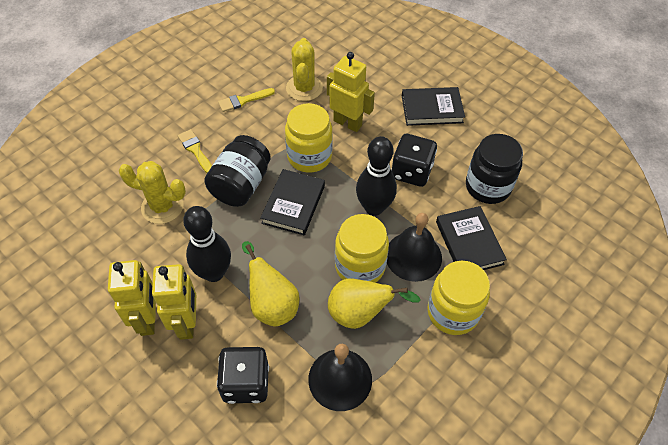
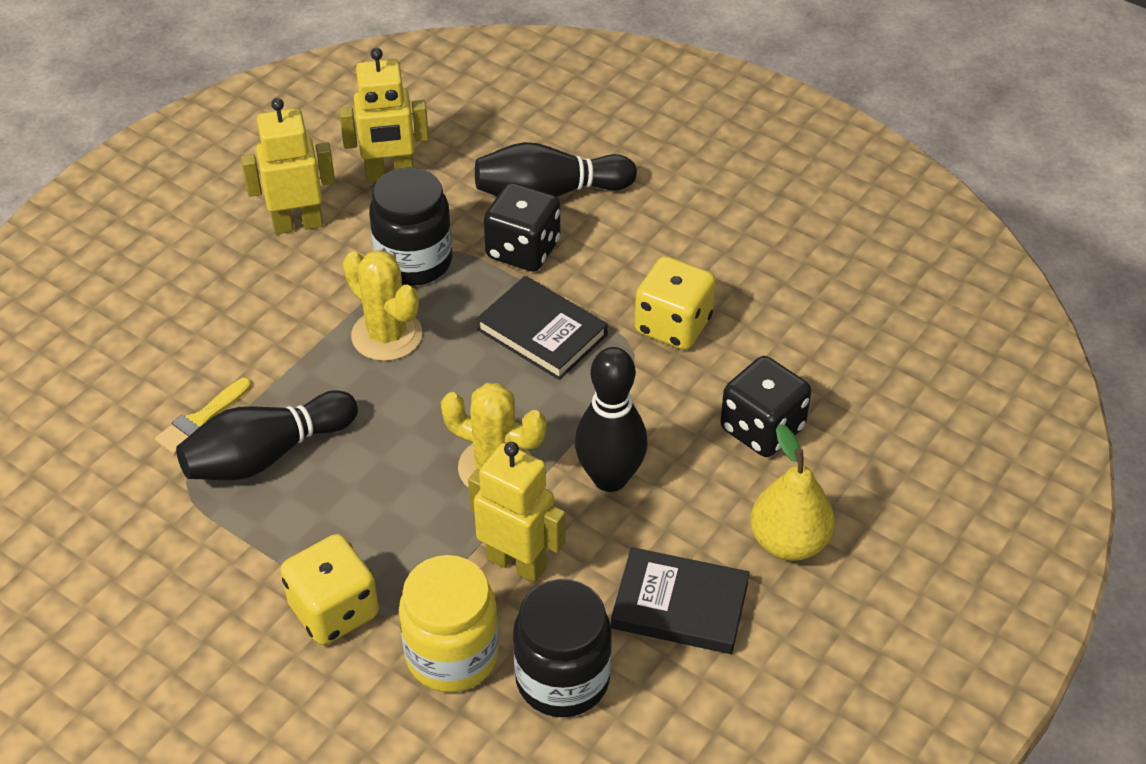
black bell: [308,344,372,411] [387,213,442,282] = 2 -> none = 0
black book: [260,169,325,235] [402,87,465,126] [436,206,507,270] = 3 -> [476,276,608,380] [611,547,750,654] = 2
black bowling pin: [183,206,231,282] [356,136,397,216] = 2 -> [176,390,358,480] [475,142,637,197] [575,347,648,492] = 3
yellow brush: [178,129,212,173] [218,88,275,112] = 2 -> [155,378,251,455] = 1
yellow dice: none = 0 -> [280,534,379,645] [635,256,716,350] = 2
yellow jar: [285,103,333,173] [335,214,389,283] [427,261,490,335] = 3 -> [399,555,499,692] = 1
yellow pear: [242,241,299,327] [328,278,421,329] = 2 -> [750,424,835,561] = 1

